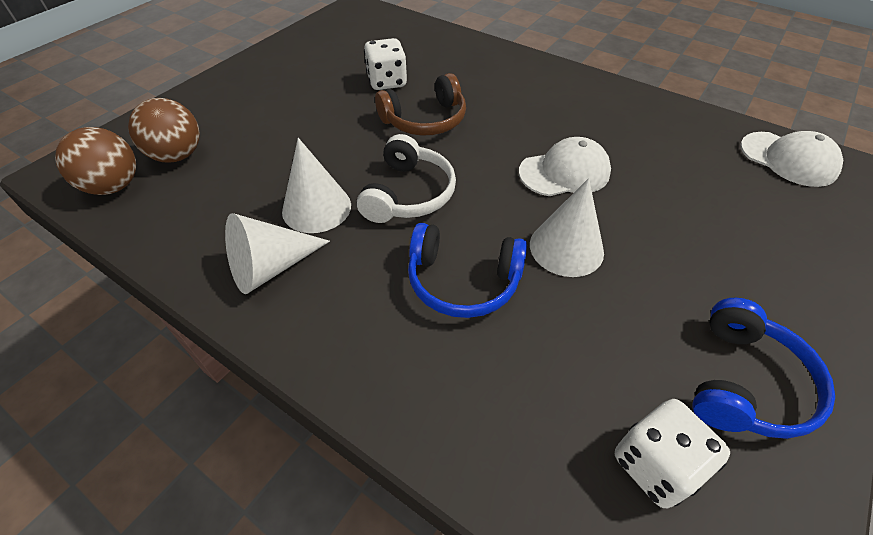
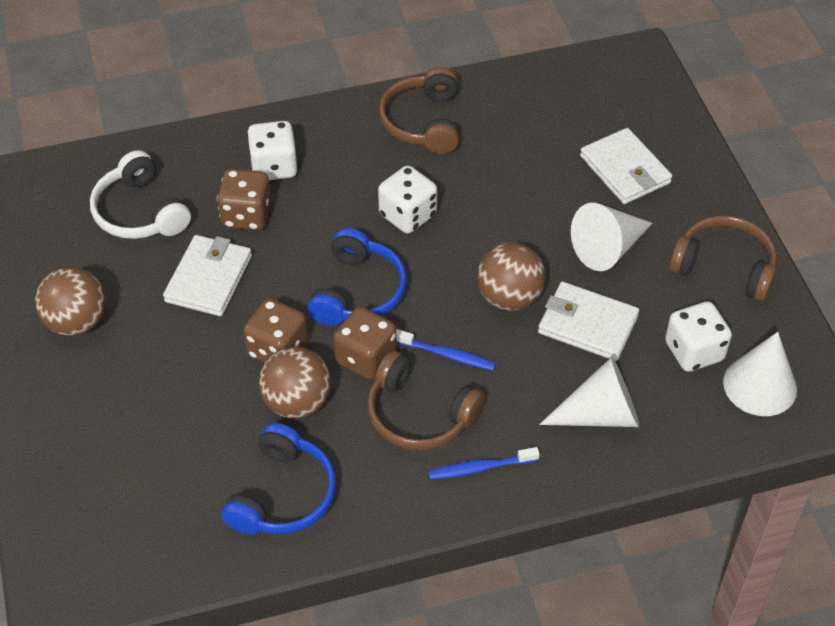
blue toothbrush: none = 0 -> [396,329,496,371] [428,447,540,480] = 2
brown ball: [55,127,136,195] [128,98,200,163] = 2 -> [35,267,106,336] [259,347,331,419] [477,243,545,311] = 3
brown dice: none = 0 -> [217,169,271,230] [243,299,308,363] [333,307,397,380] = 3
brown headphones: [375,73,466,136] = 1 -> [367,350,485,450] [379,67,459,154] [669,216,777,302] = 3
white cap: [519,137,611,196] [740,131,843,187] = 2 -> none = 0
white dice: [364,38,407,90] [615,399,730,508] = 2 -> [247,121,298,180] [378,166,437,234] [665,301,732,372] = 3
white wallet: none = 0 -> [163,235,252,316] [538,282,639,361] [580,128,672,204] = 3

